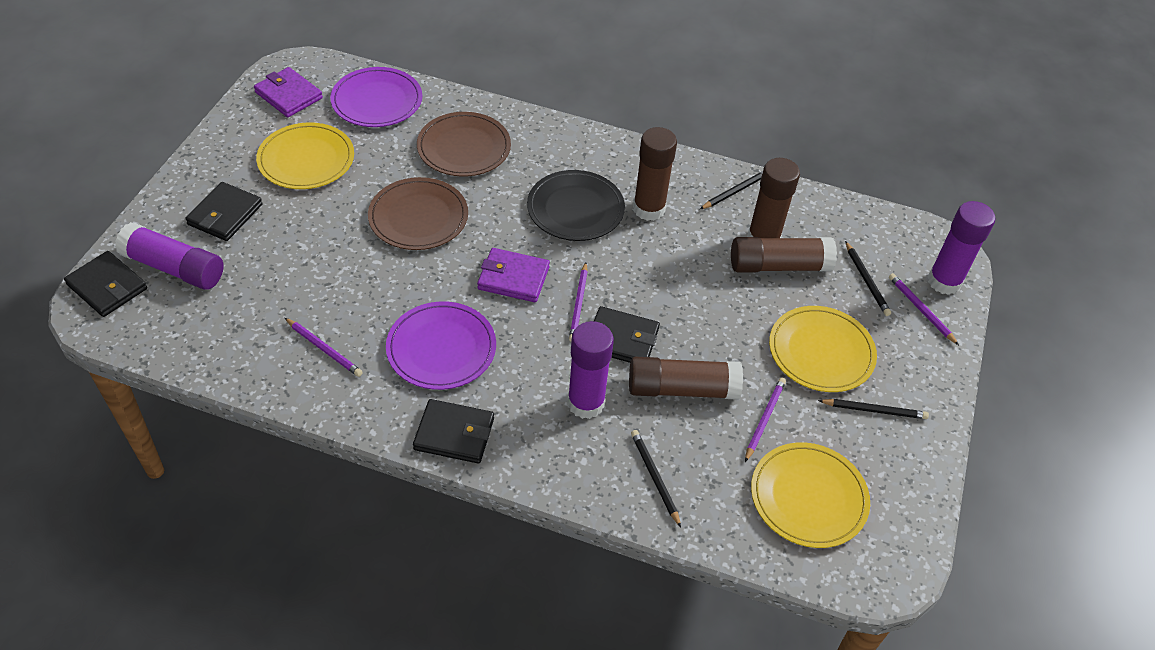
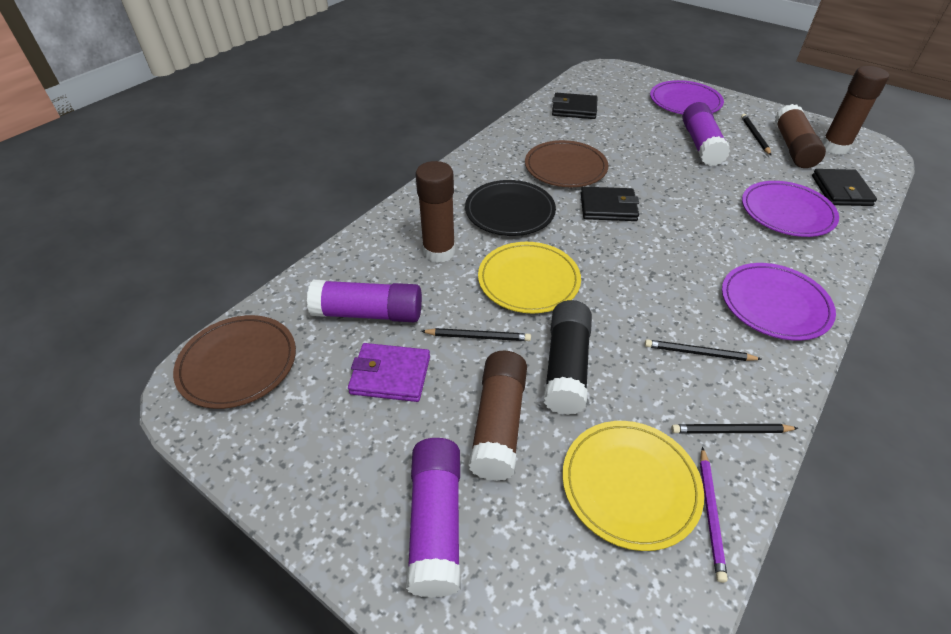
black glue stick: none = 0 -> [544,300,592,415] = 1
black wallet: [64,251,147,317] [185,182,263,241] [413,399,494,463] [594,306,660,363] = 4 -> [552,93,598,119] [581,187,639,221] [812,169,877,206] = 3
purple pencil: [285,318,363,377] [569,262,588,341] [745,378,786,462] [889,273,959,345] = 4 -> [700,447,728,583] = 1
purple plate: [330,67,422,127] [386,301,496,390] = 2 -> [650,80,724,114] [722,263,836,341] [742,181,839,237] = 3
purple wallet: [254,67,323,117] [477,248,550,302] = 2 -> [348,343,430,402] = 1
yellow plate: [256,122,354,189] [751,442,870,548] [769,306,877,392] = 3 -> [478,242,581,313] [562,421,704,551] = 2

